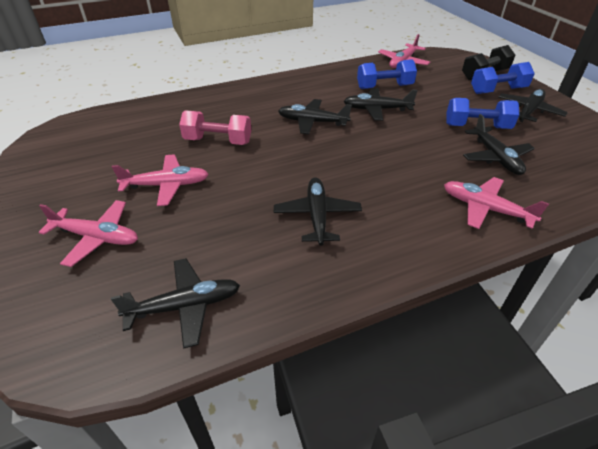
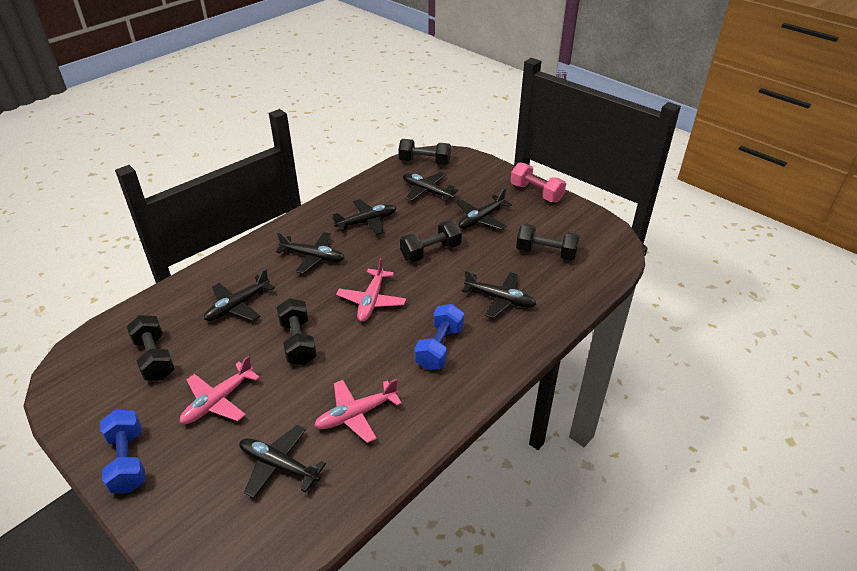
black dumbbell: [462,45,515,80] = 1 -> [127,315,175,380] [277,298,317,365] [398,139,451,165] [400,220,462,262] [516,224,580,261] = 5
black plane: [111,258,240,349] [274,177,362,246] [278,99,352,134] [344,88,418,121] [463,114,535,175] [498,89,568,122] = 6 -> [204,269,275,321] [239,425,326,498] [276,232,344,274] [332,199,397,235] [403,172,459,202] [457,188,512,230] [462,270,537,319] = 7
blue dumbbell: [357,59,417,89] [447,98,519,129] [471,62,535,94] = 3 -> [100,410,146,493] [415,304,464,370] = 2
pink plane: [39,200,138,267] [112,154,209,206] [378,34,430,68] [444,177,549,229] = 4 -> [180,356,260,424] [314,379,402,443] [336,258,406,322] = 3

